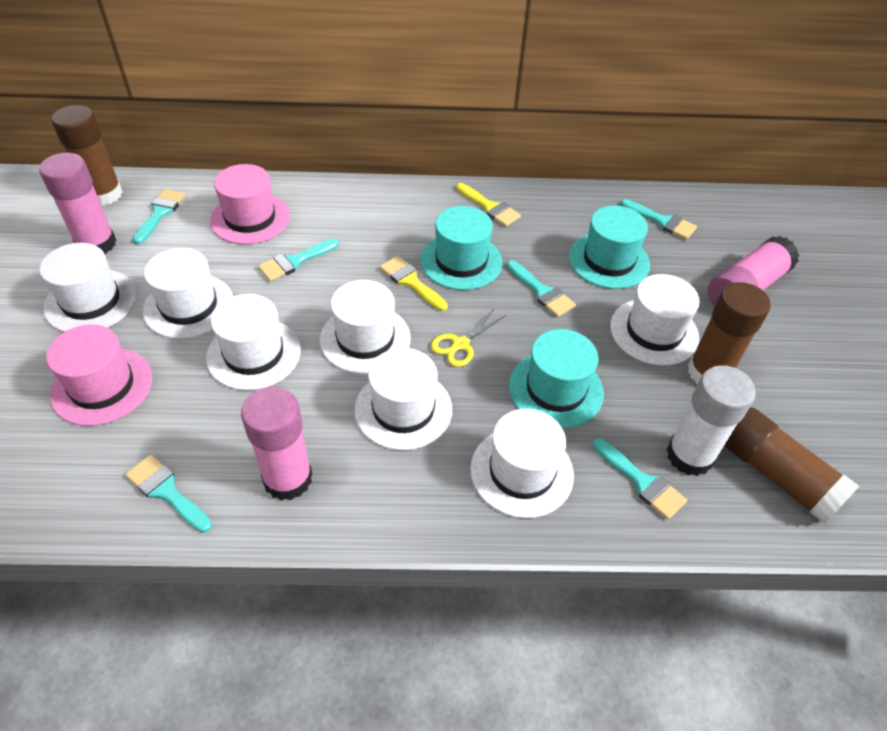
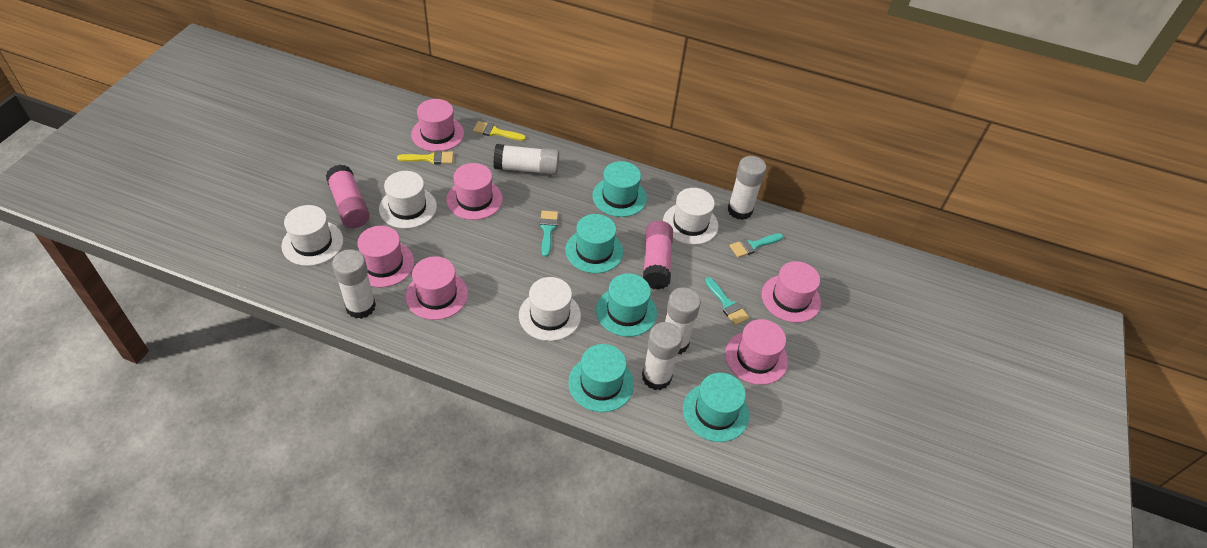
brown glue stick: [52,105,123,206] [688,282,771,384] [724,407,859,524] = 3 -> none = 0
pink glue stick: [39,152,116,254] [241,387,312,501] [708,236,799,306] = 3 -> [326,165,370,228] [643,221,673,290] = 2
pink hat: [46,324,153,426] [210,164,290,244] = 2 -> [357,226,414,287] [405,256,468,320] [411,99,464,152] [446,163,503,220] [725,319,788,385] [762,261,821,323] = 6
turquoise brush: [125,454,212,533] [132,189,186,244] [258,239,339,282] [507,260,576,317] [593,438,687,520] [620,199,697,240] = 6 -> [540,211,558,257] [705,277,750,325] [730,233,783,258] = 3
turquoise hat: [421,206,502,290] [509,329,604,428] [569,206,650,289] = 3 -> [565,214,623,273] [568,344,634,412] [592,161,647,217] [596,273,657,337] [683,373,749,442] = 5
white glue stick: [667,365,755,476] = 1 -> [332,249,376,319] [493,144,559,175] [642,322,683,390] [665,287,701,354] [728,156,767,220] = 5
white hat: [40,243,137,332] [143,248,233,339] [206,294,301,390] [320,280,411,374] [354,348,452,450] [470,409,574,518] [610,274,700,366] = 7 -> [281,205,343,266] [379,171,437,229] [519,277,581,341] [663,188,718,245] = 4
yellow scissors: [431,308,506,367] = 1 -> none = 0

